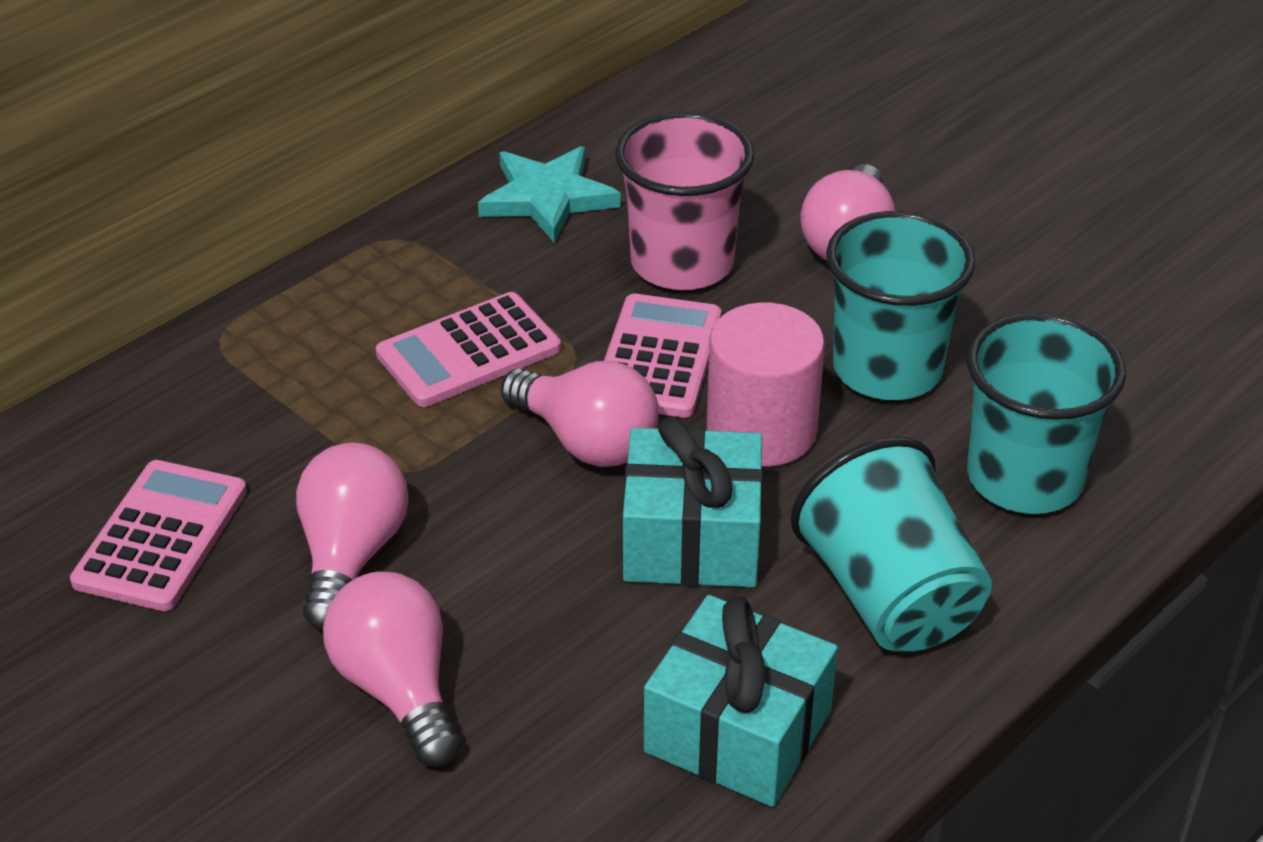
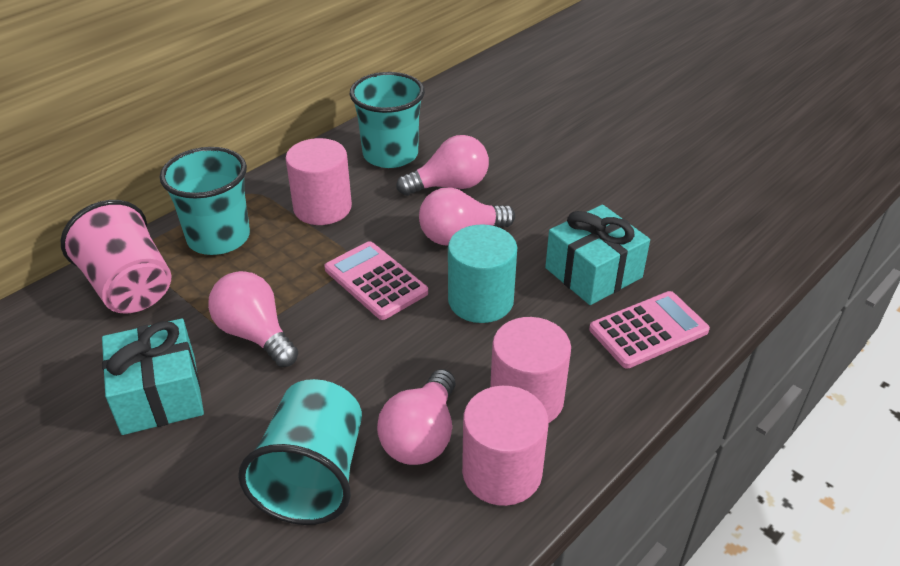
pink calculator: [70,460,247,611] [376,292,561,407] [604,294,721,418] = 3 -> [325,241,428,320] [589,291,710,369] = 2
pink cylinder: [707,303,825,467] = 1 -> [285,138,352,225] [462,386,549,506] [490,317,571,423] = 3
turquoise cylinder: none = 0 -> [448,224,517,323] = 1
turquoise star: [478,146,621,243] = 1 -> none = 0

